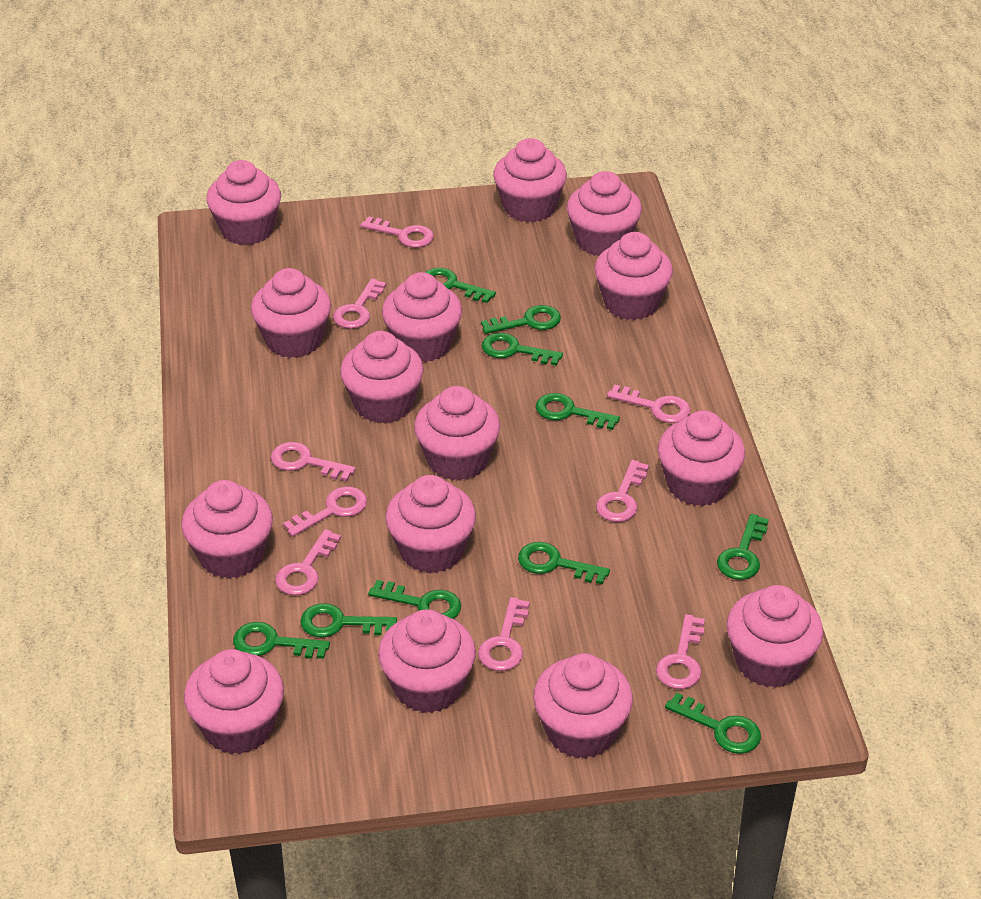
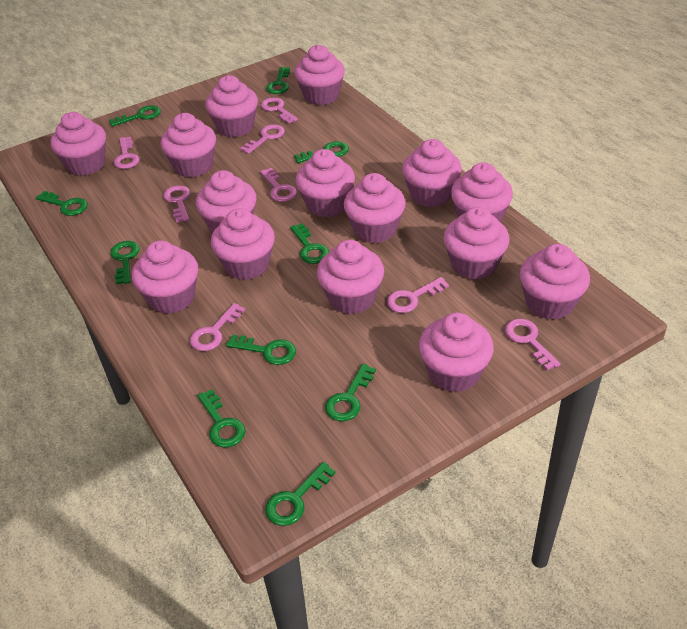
pink key: [271,442,356,481] [275,529,341,596] [283,487,367,537] [333,279,386,329] [360,216,434,248] [478,597,530,671] [596,460,649,522] [607,385,691,423] [656,614,705,689] = 9 -> [114,137,139,169] [163,185,190,222] [190,303,245,351] [240,124,285,154] [260,168,297,202] [261,97,298,124] [386,277,449,313] [505,319,561,371] = 8

